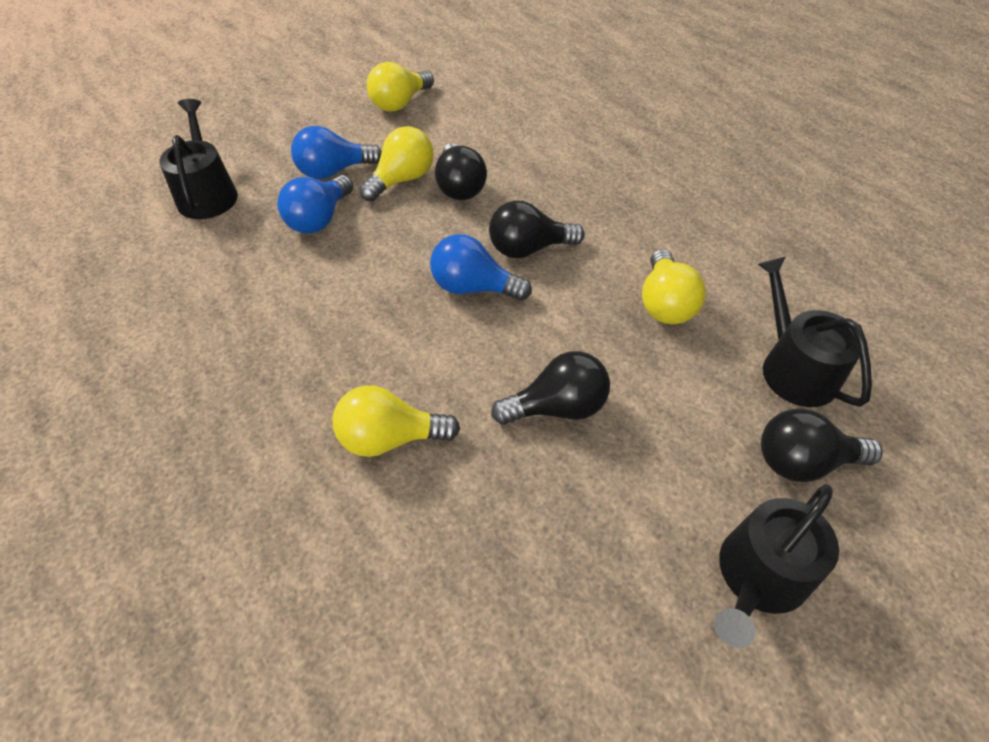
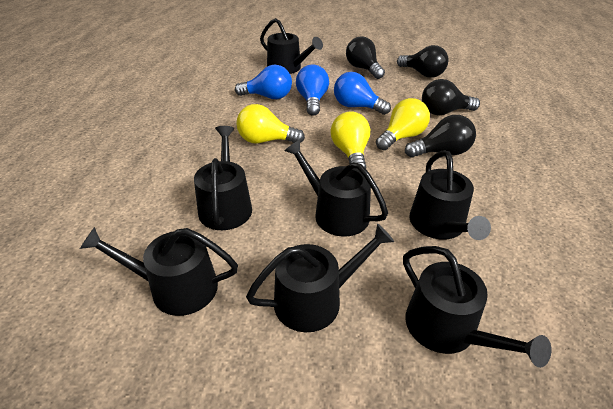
black watering can: [159,99,238,219] [714,484,839,648] [758,256,872,407] = 3 -> [80,227,238,316] [194,126,252,230] [246,224,394,332] [260,18,323,74] [284,140,388,237] [403,246,552,368] [409,150,491,240] = 7
yellow light bulb: [332,385,460,457] [359,126,434,202] [367,62,434,112] [642,249,706,324] = 4 -> [236,104,305,144] [331,112,370,169] [376,98,430,150] = 3

